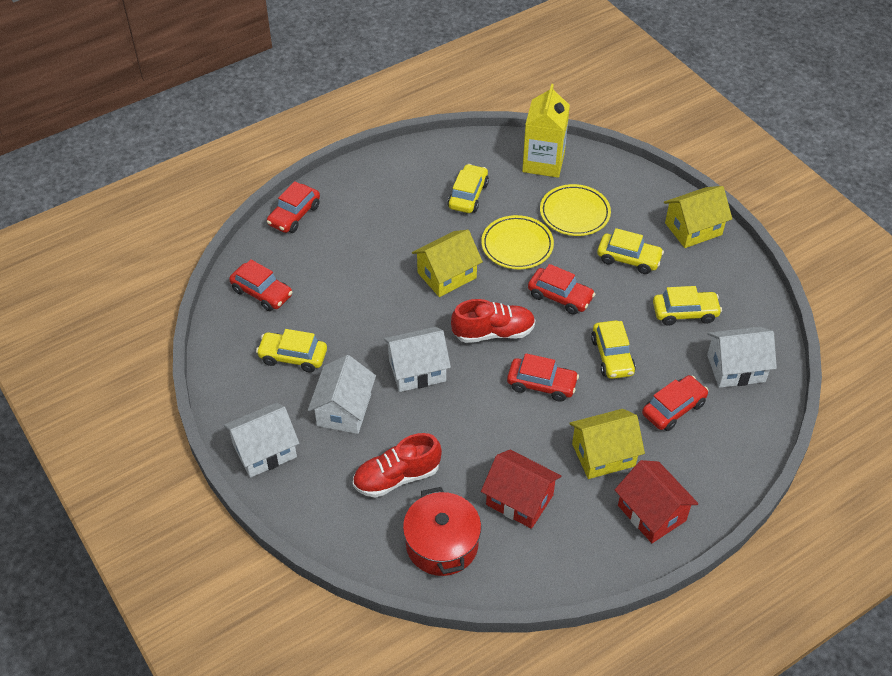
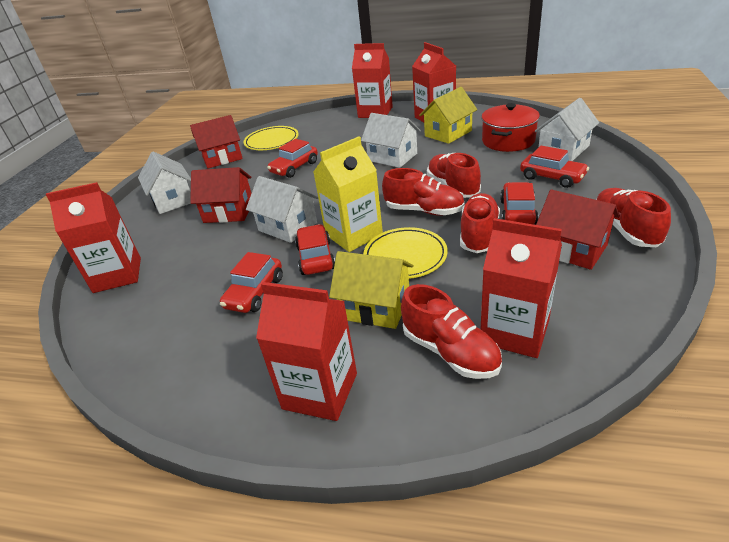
red carton: none = 0 -> [46,182,141,293] [256,282,357,421] [352,43,393,118] [412,42,456,122] [481,218,562,358] = 5
red house: [481,450,561,529] [615,460,698,543] = 2 -> [190,115,243,168] [190,167,251,223] [536,189,620,270] = 3
red shoe: [353,433,442,498] [451,299,535,343] = 2 -> [382,168,465,216] [401,284,502,379] [427,153,481,198] [460,193,500,253] [596,188,671,247] = 5
yellow car: [256,329,327,372] [448,164,489,213] [591,320,636,379] [597,228,664,274] [653,286,722,326] = 5 -> none = 0
yellow house: [412,230,483,297] [570,409,645,479] [664,186,732,248] = 3 -> [329,251,413,329] [419,87,477,144] = 2

